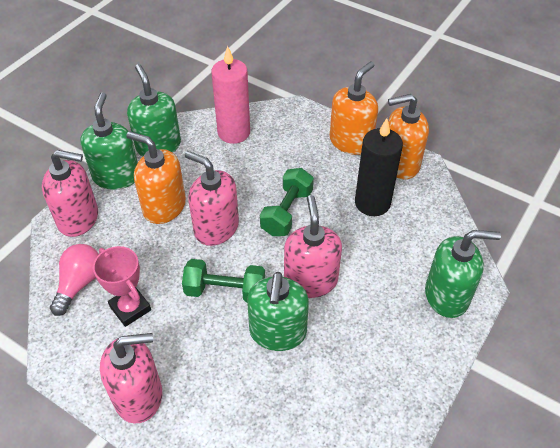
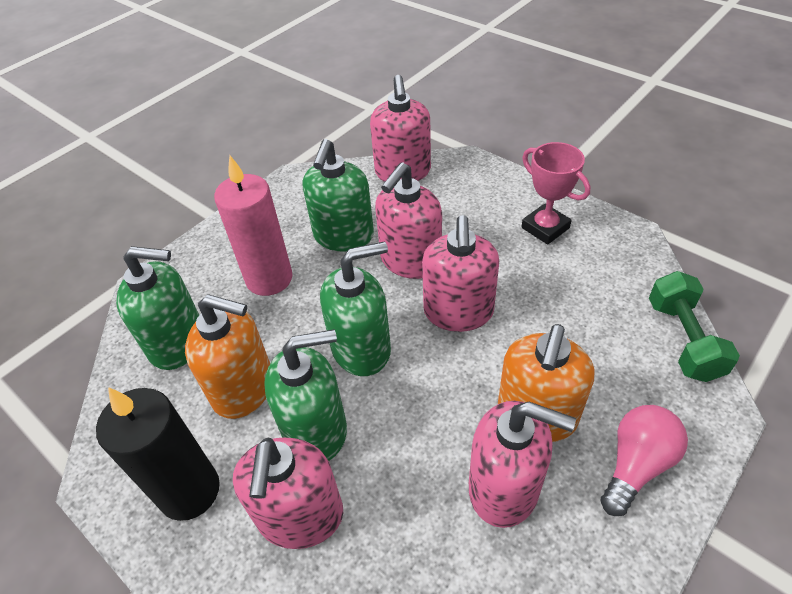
green dumbbell: [182,259,265,303] [260,168,314,236] = 2 -> [649,271,740,382] = 1
orange soap dispenser: [126,131,186,224] [330,62,378,155] [388,94,429,179] = 3 -> [185,294,270,419] [498,324,594,442] = 2
pink soap dispenser: [42,150,98,237] [100,333,162,424] [185,151,239,246] [284,195,342,298] = 4 -> [233,437,343,549] [370,75,431,182] [375,162,442,279] [422,215,499,332] [469,401,576,528] = 5

